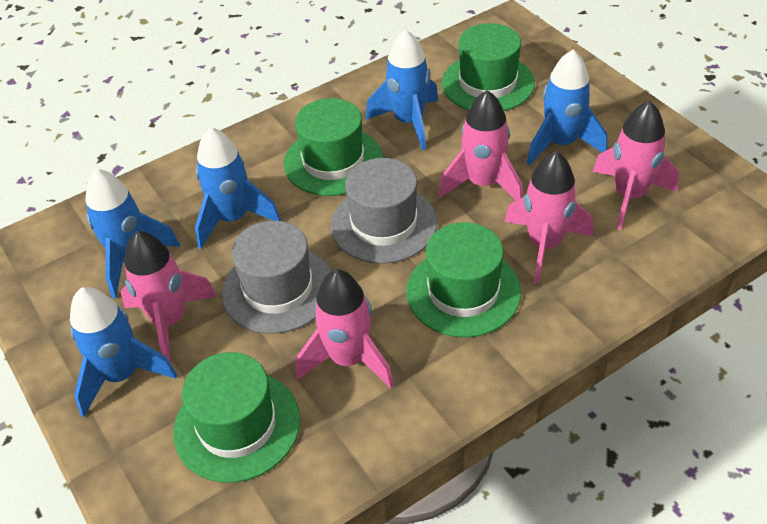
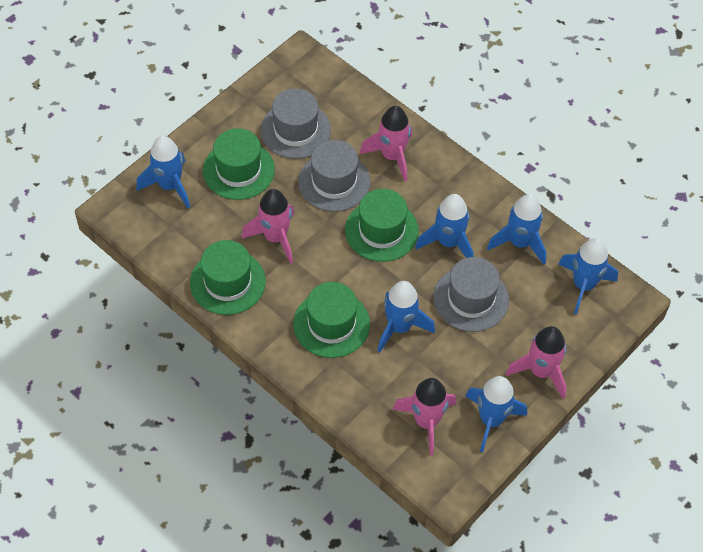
blue rocket: [70,287,177,417] [85,169,181,298] [195,127,281,249] [366,29,438,150] [527,50,607,166] = 5 -> [136,136,190,208] [378,281,435,353] [415,194,473,258] [465,376,527,452] [487,194,547,265] [558,238,618,314] = 6
grey hat: [222,221,331,334] [331,158,437,264] = 2 -> [261,89,331,159] [298,140,370,212] [433,257,509,332] = 3
pink rocket: [120,231,217,364] [295,269,394,388] [438,90,523,201] [505,151,593,284] [593,101,679,230] = 5 -> [241,189,295,264] [360,106,412,182] [392,378,456,456] [506,326,567,399] = 4

